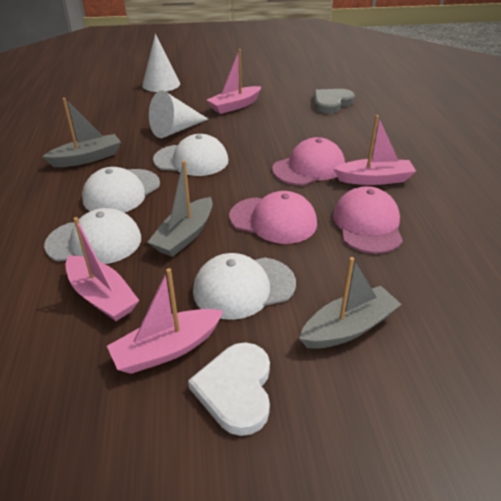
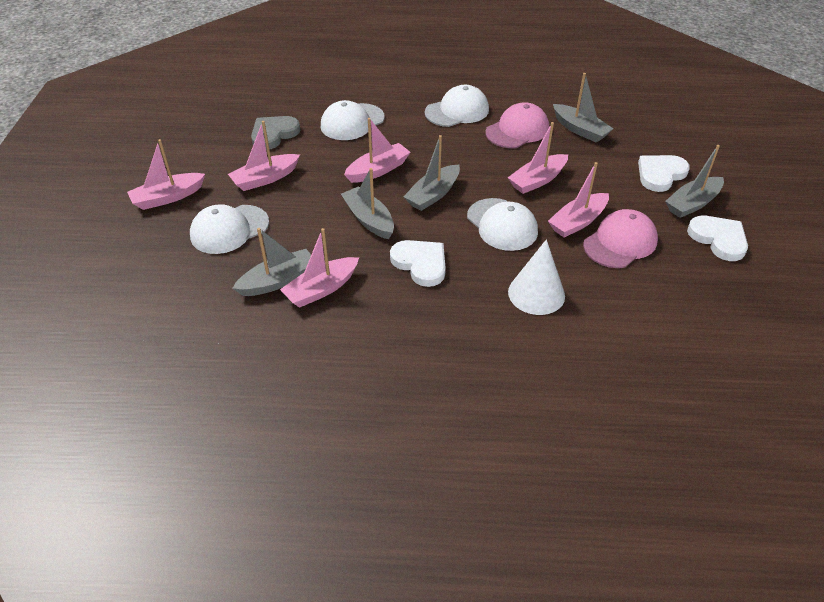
grey boat: [42,98,121,167] [148,161,213,257] [299,257,402,349] = 3 -> [232,228,311,296] [341,168,394,239] [403,135,460,211] [553,73,614,143] [665,145,724,218] = 5
pink boat: [66,217,139,321] [107,268,223,374] [207,49,262,114] [333,115,416,185] = 4 -> [127,139,205,210] [228,121,300,191] [280,228,359,307] [344,118,410,183] [508,122,568,194] [548,162,609,237] = 6
pink cap: [229,191,317,244] [272,137,345,185] [333,186,403,254] = 3 -> [485,102,549,148] [583,209,658,268] = 2
white cone: [142,34,180,92] [149,90,208,138] = 2 -> [508,239,565,315] = 1
white heart: [188,343,270,436] = 1 -> [390,240,446,287] [638,155,690,192] [687,216,748,261] = 3

